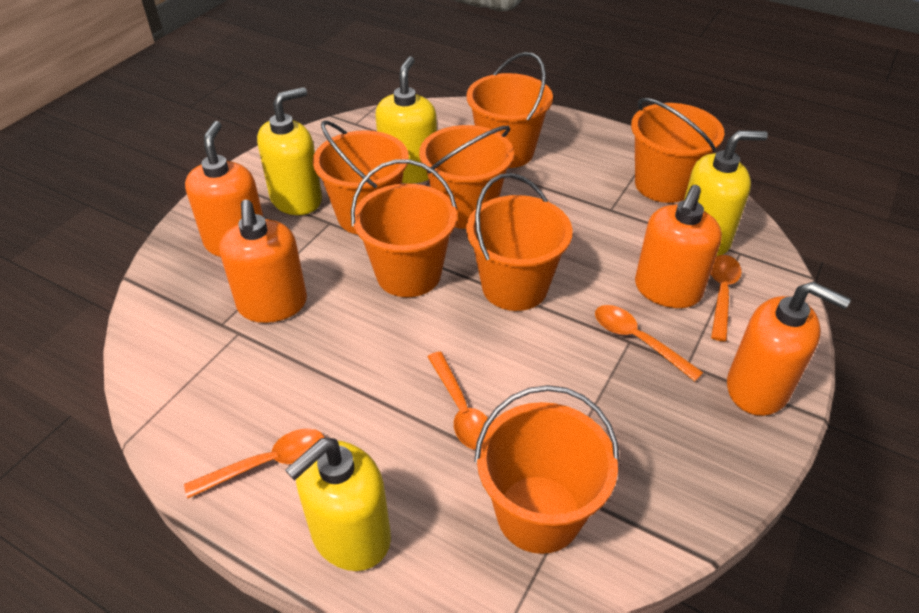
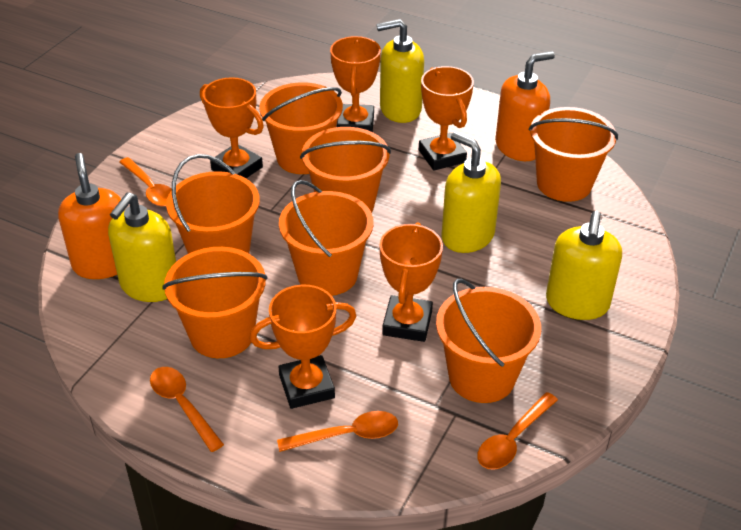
orange soap dispenser: [185,121,263,257] [219,200,307,323] [635,185,722,308] [727,282,851,416] = 4 -> [58,153,121,279] [495,51,555,161] = 2
orange trophy: none = 0 -> [200,77,264,178] [250,285,356,409] [330,36,381,132] [379,222,443,342] [419,66,474,171] = 5

